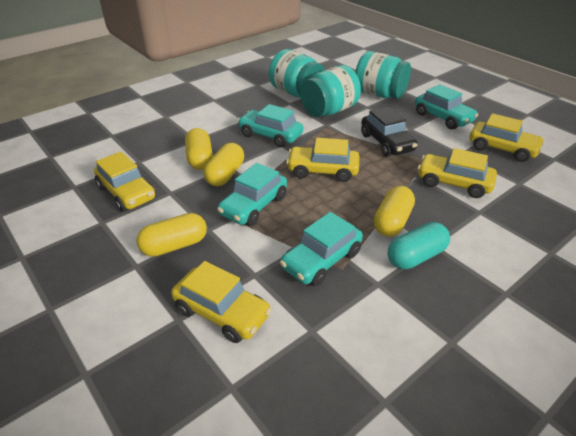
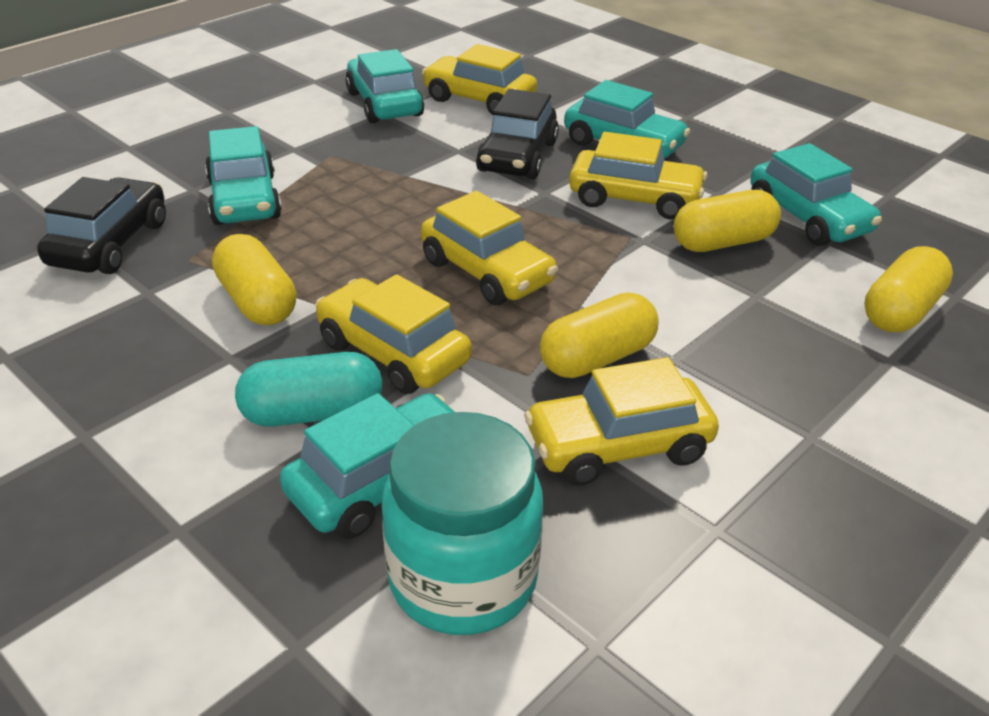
black car: [361,107,417,157] = 1 -> [37,177,166,274] [476,89,559,179] = 2
turquoise car: [217,163,287,226] [238,104,303,147] [280,212,363,286] [415,84,478,130] = 4 -> [205,126,282,225] [280,393,455,539] [346,49,424,123] [564,80,690,158] [750,143,882,246] = 5
turquoise jar: [269,49,325,98] [300,65,361,117] [355,51,411,99] = 3 -> [382,412,543,635] = 1

